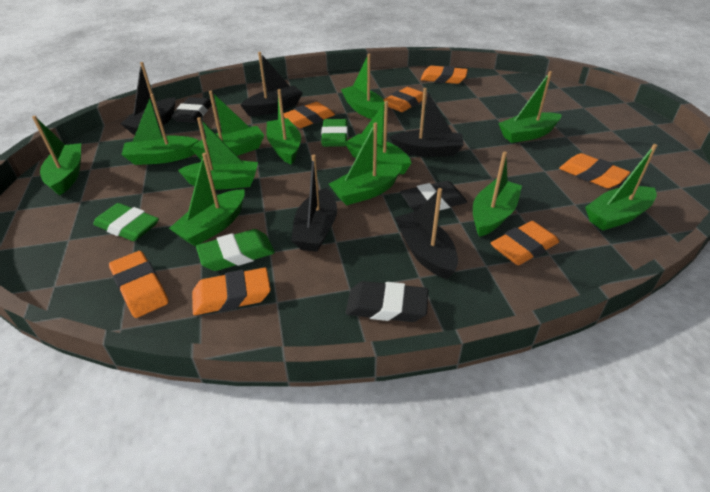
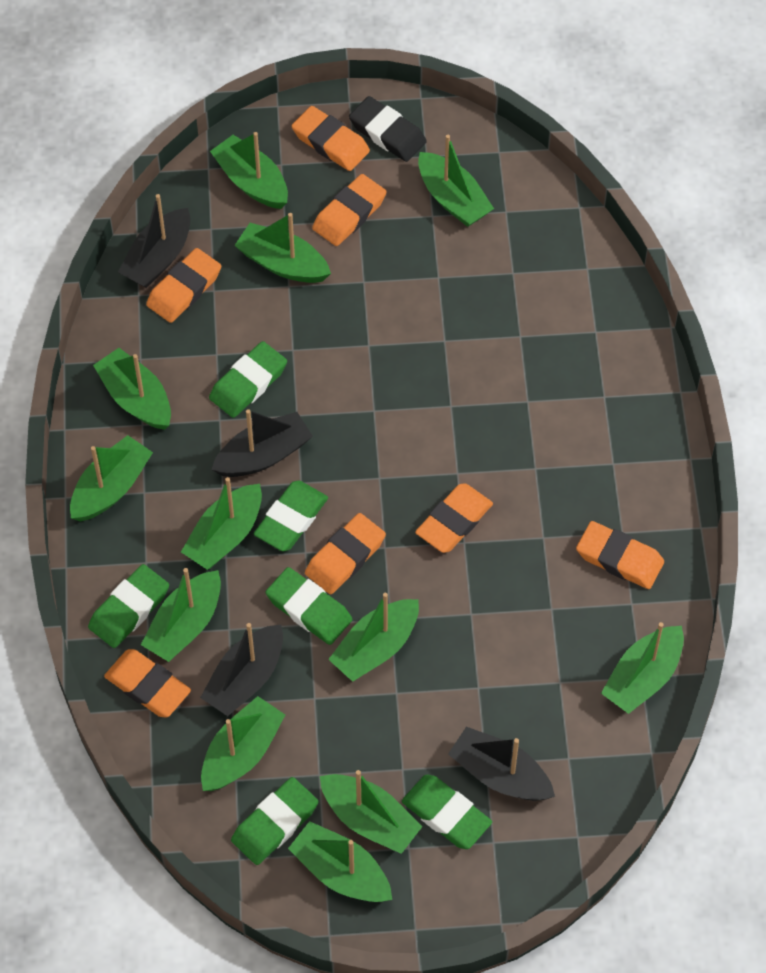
black boat: [120,62,176,135] [241,52,303,116] [291,155,337,252] [390,88,464,157] [394,188,458,279] = 5 -> [118,194,191,288] [200,623,283,716] [211,409,313,477] [448,727,555,801] = 4
black eraser: [171,97,212,123] [346,281,428,322] [400,181,467,211] = 3 -> [349,96,427,162] = 1
green eraser: [93,203,159,241] [196,229,275,271] [321,119,348,147] = 3 -> [88,564,169,648] [209,341,287,418] [231,777,318,865] [253,480,328,552] [266,567,353,645] [402,775,492,849] = 6

